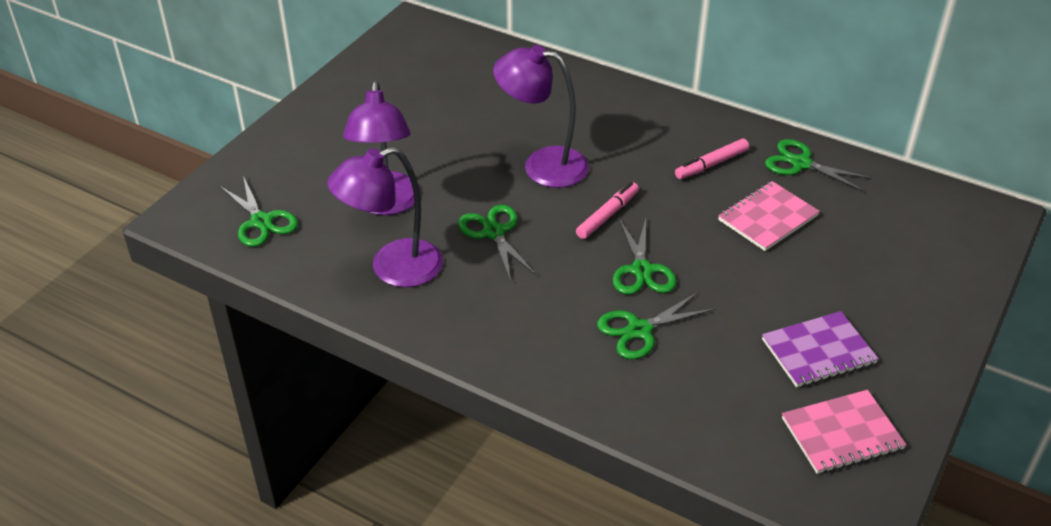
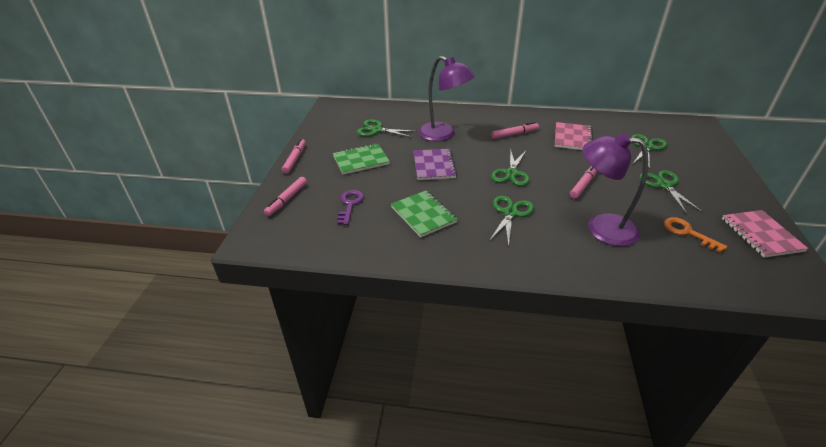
green notebook: none = 0 -> [333,143,390,175] [391,191,458,237] = 2
orange key: none = 0 -> [664,217,727,253] = 1
pink marker: [576,182,639,239] [675,139,749,179] = 2 -> [264,177,307,216] [282,139,306,174] [491,122,539,139] [570,166,597,199] = 4
purple key: none = 0 -> [337,190,364,225] = 1
purple lamp: [327,147,443,287] [343,81,420,215] [493,45,589,188] = 3 -> [418,56,475,141] [583,133,648,246] = 2

